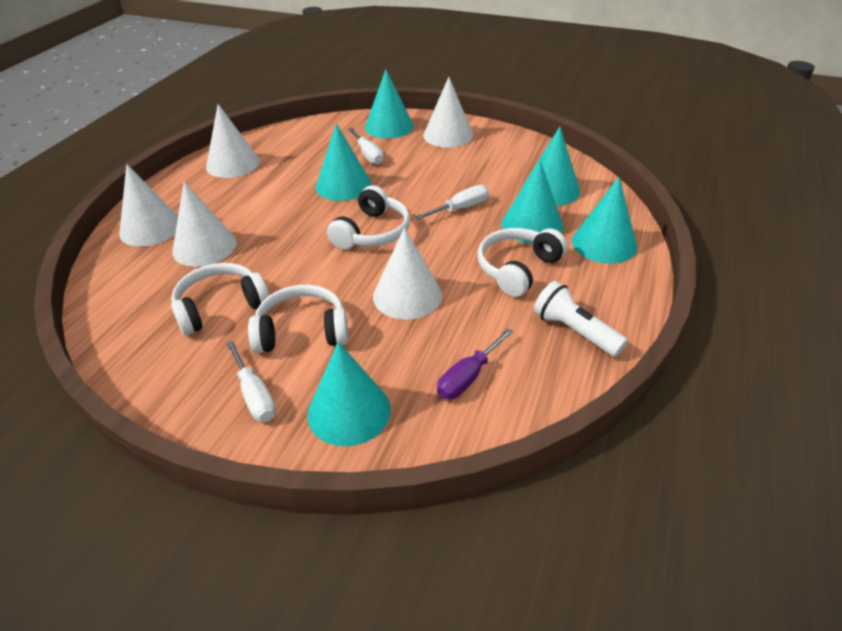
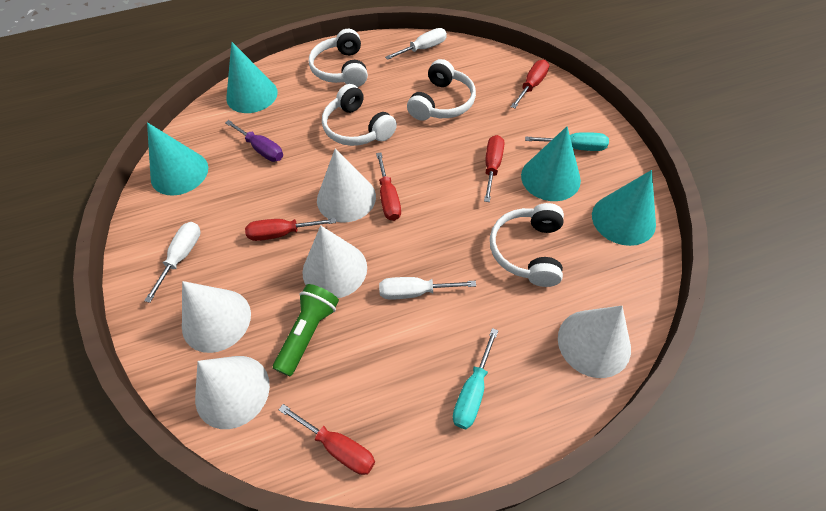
green flashlight: none = 0 -> [273,284,339,376] = 1
red screwdriver: none = 0 -> [245,218,336,241] [279,404,375,475] [376,152,401,221] [484,135,504,202] [511,60,549,109] = 5
turquoise cone: [307,342,391,446] [316,123,371,201] [365,69,414,138] [502,160,563,244] [523,127,580,206] [572,177,637,264] = 6 -> [147,122,208,195] [226,42,278,113] [521,126,581,201] [592,170,656,246] = 4
turquoise screwdriver: none = 0 -> [453,328,498,429] [525,132,609,151] = 2
white flashlight: [533,281,628,357] = 1 -> none = 0

